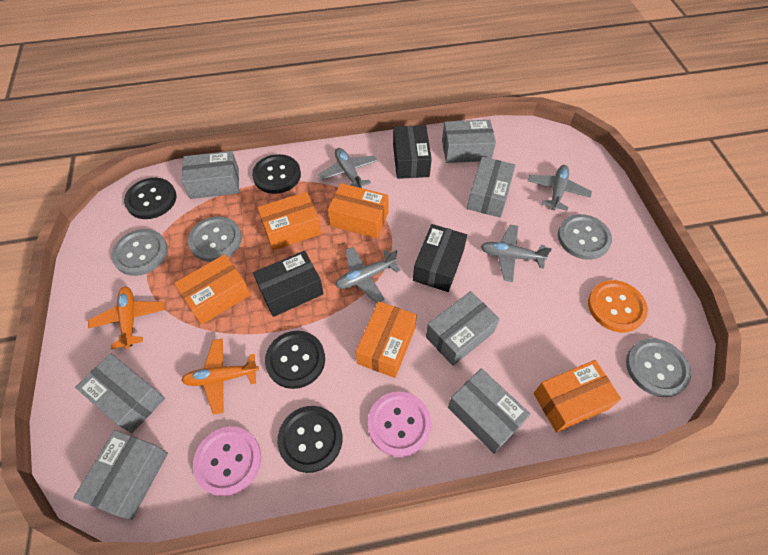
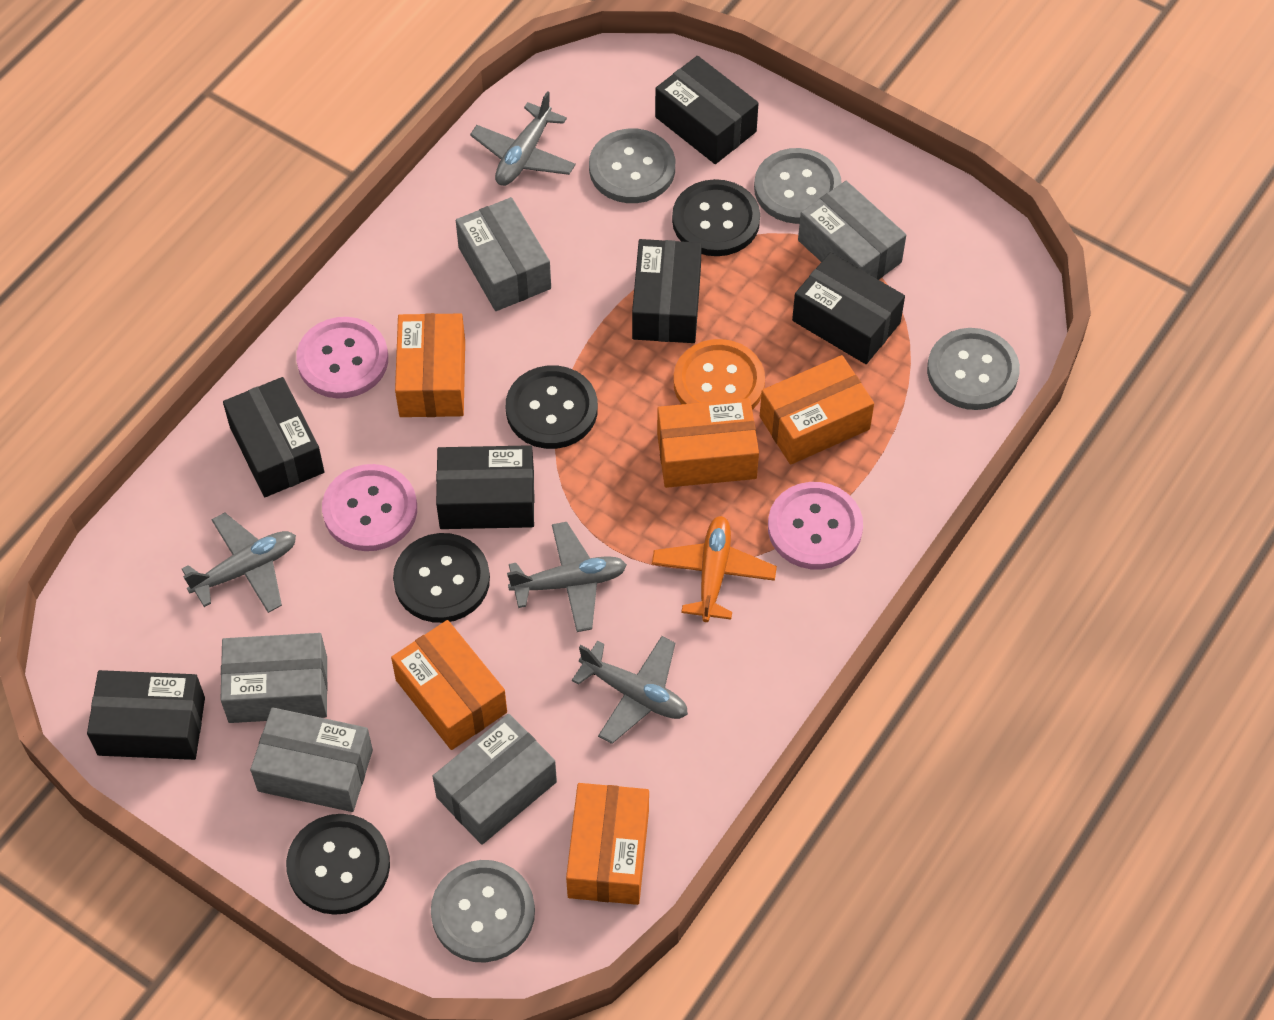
black box: [253,251,324,317] [393,125,432,179] [413,224,467,292] = 3 -> [87,670,205,760] [223,377,324,497] [436,445,534,529] [632,239,702,343] [655,56,759,164] [792,252,905,364] = 6
grey box: [73,430,168,520] [75,354,165,433] [182,151,239,199] [426,291,500,366] [442,120,496,163] [448,368,531,454] [467,157,516,218] = 7 -> [220,633,328,723] [250,707,373,812] [432,714,557,845] [456,197,551,311] [798,181,906,280] = 5
orange plane: [88,287,165,349] [181,339,259,414] = 2 -> [652,516,777,622] = 1
pink button: [193,427,261,496] [368,392,431,457] = 2 -> [296,317,388,399] [322,464,417,551] [768,482,863,569] = 3

